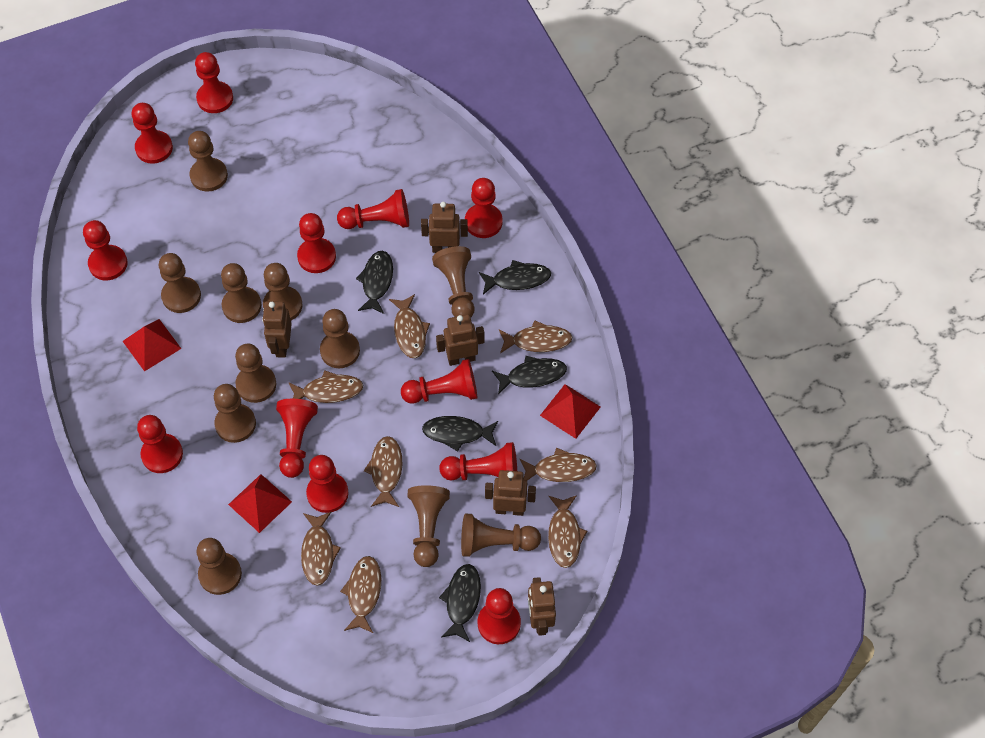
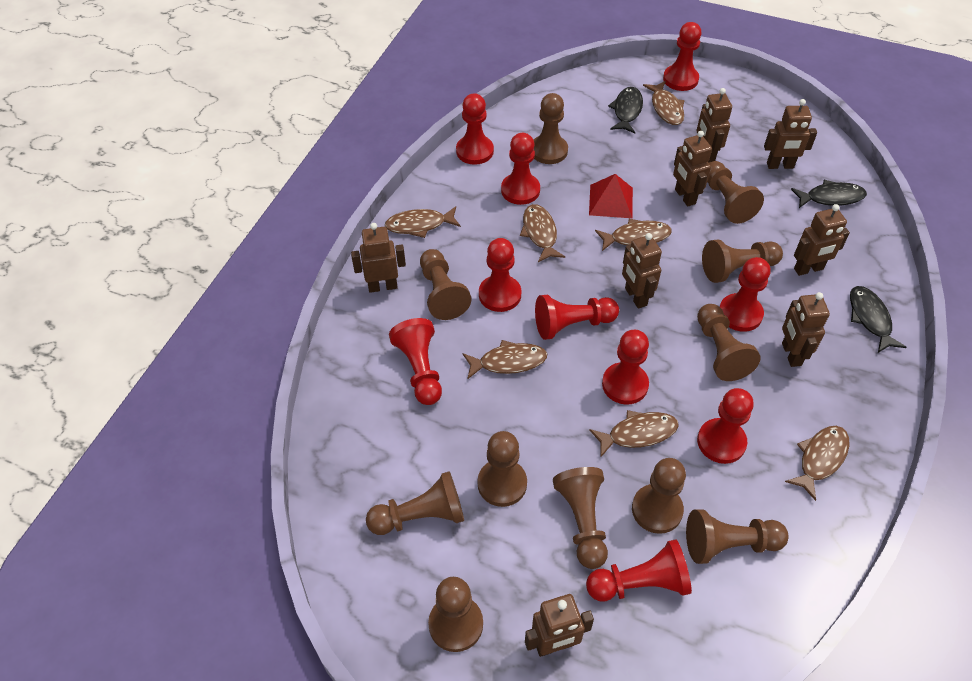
black fish: [356,250,393,314] [422,416,498,452] [439,564,481,642] [479,260,551,294] [492,356,567,395] = 5 -> [608,87,643,133] [791,180,867,208] [850,286,906,353] = 3
brown fish: [288,370,363,403] [301,512,341,586] [340,556,381,633] [364,436,403,507] [389,294,430,358] [499,320,572,353] [519,448,597,482] [548,495,587,568] = 8 -> [384,206,461,238] [463,340,547,380] [520,204,565,262] [589,410,679,457] [595,218,672,251] [643,81,685,125] [785,426,849,501] = 7
brown robot: [262,301,292,358] [421,202,468,253] [436,315,484,366] [485,470,536,516] [528,577,556,636] = 5 -> [351,223,406,293] [525,594,594,657] [622,233,662,309] [673,131,712,206] [697,88,732,163] [764,99,817,169] [782,292,830,367] [794,204,850,276] = 8
red pawn: [83,220,128,280] [132,103,173,164] [137,415,183,473] [195,52,233,113] [276,399,318,478] [297,213,336,273] [306,455,349,513] [337,189,409,229] [401,359,477,404] [440,442,517,481] [465,178,503,238] [478,588,521,644] = 12 -> [389,318,442,405] [456,93,494,165] [479,238,521,312] [501,133,540,205] [535,294,619,340] [586,539,692,602] [602,330,649,405] [663,22,701,91] [697,388,754,464] [719,257,771,332] = 10
red pyramid: [123,319,181,372] [228,474,292,533] [540,384,601,439] = 3 -> [589,174,633,218] = 1

